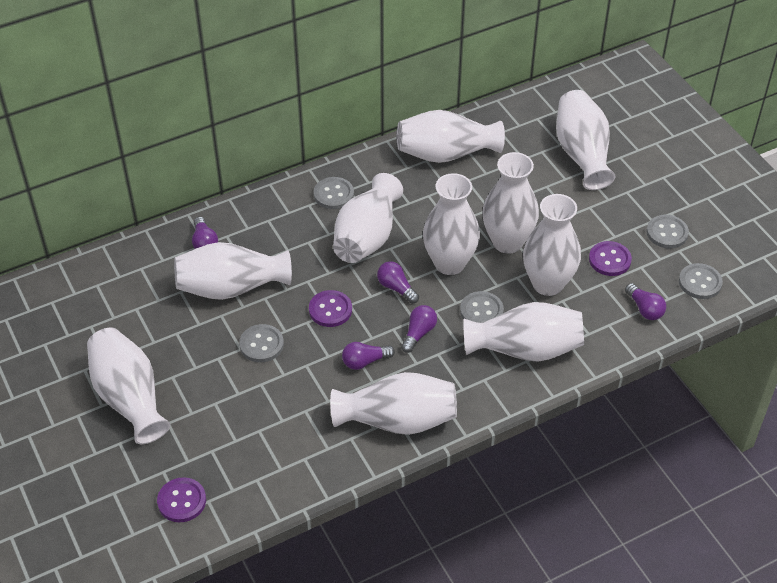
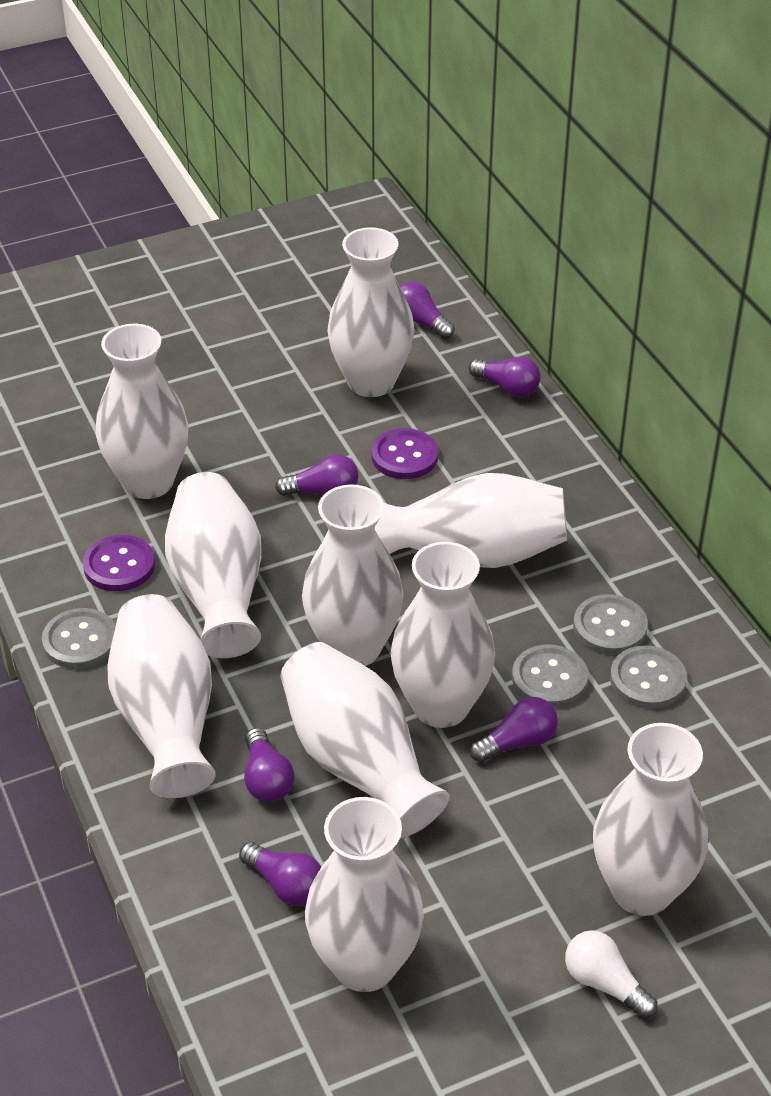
grey button: [239,324,284,362] [314,177,354,209] [460,291,504,323] [647,215,689,249] [679,263,723,299] = 5 -> [42,608,116,669] [512,645,588,708] [573,594,648,655] [610,645,687,709] = 4
purple button: [157,477,206,522] [309,290,352,327] [589,241,632,276] = 3 -> [83,535,155,591] [371,428,438,479] = 2
purple light bulb: [192,217,218,249] [342,342,395,370] [377,261,419,304] [401,305,437,353] [625,283,666,320] = 5 -> [239,842,321,906] [244,728,295,802] [275,454,359,496] [400,282,455,339] [469,357,541,397] [470,697,558,763] = 6
white light bulb: none = 0 -> [565,930,657,1019] = 1

